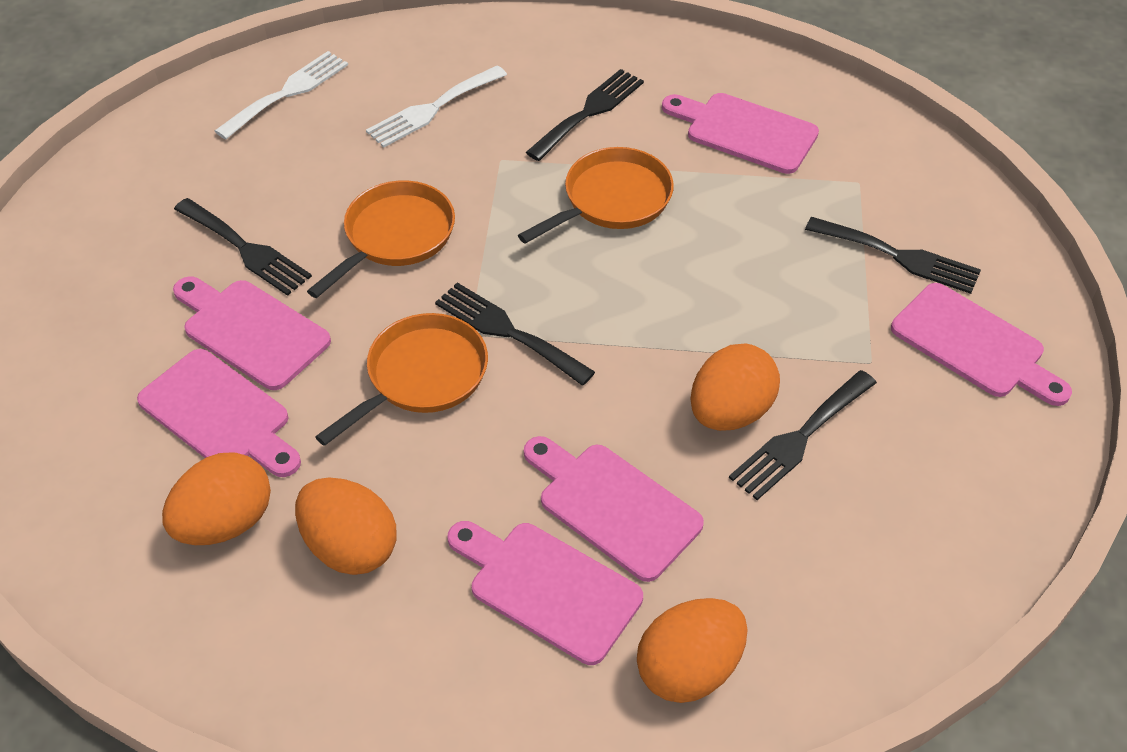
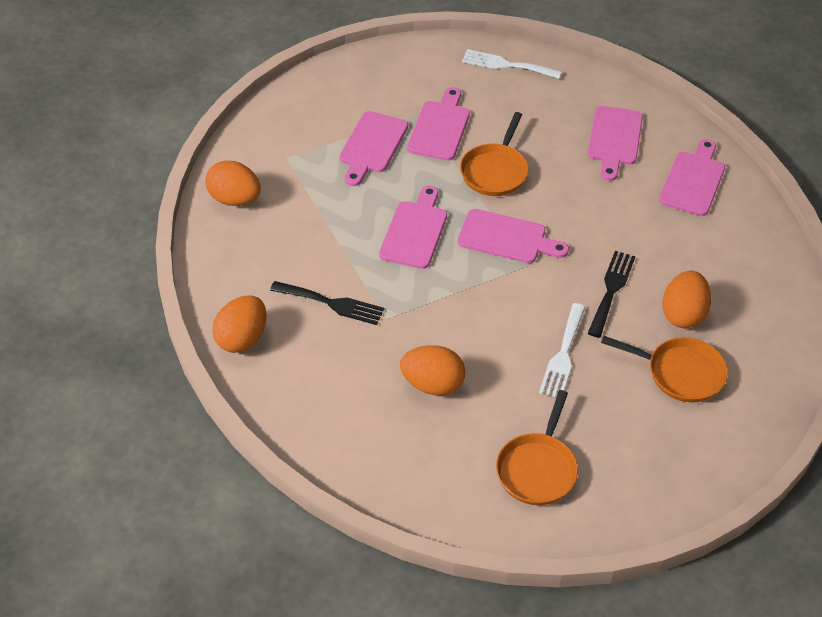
black fork: [174,198,312,296] [435,282,595,386] [526,69,644,161] [729,370,877,500] [805,217,981,294] = 5 -> [270,281,384,325] [588,251,635,338] = 2

